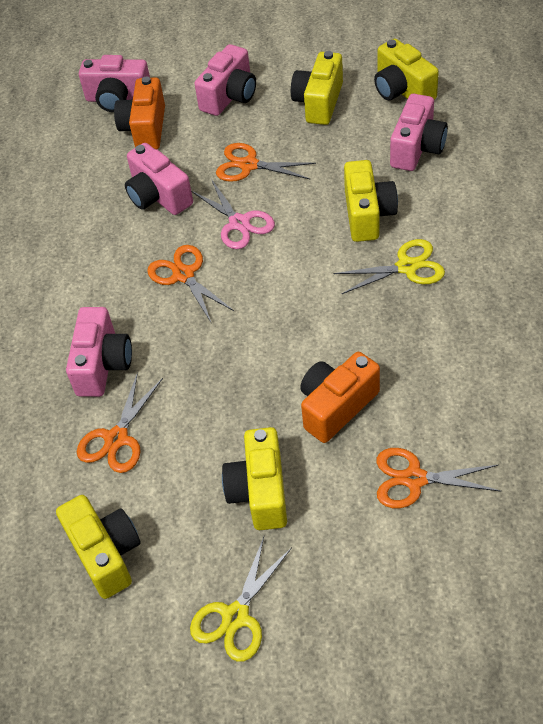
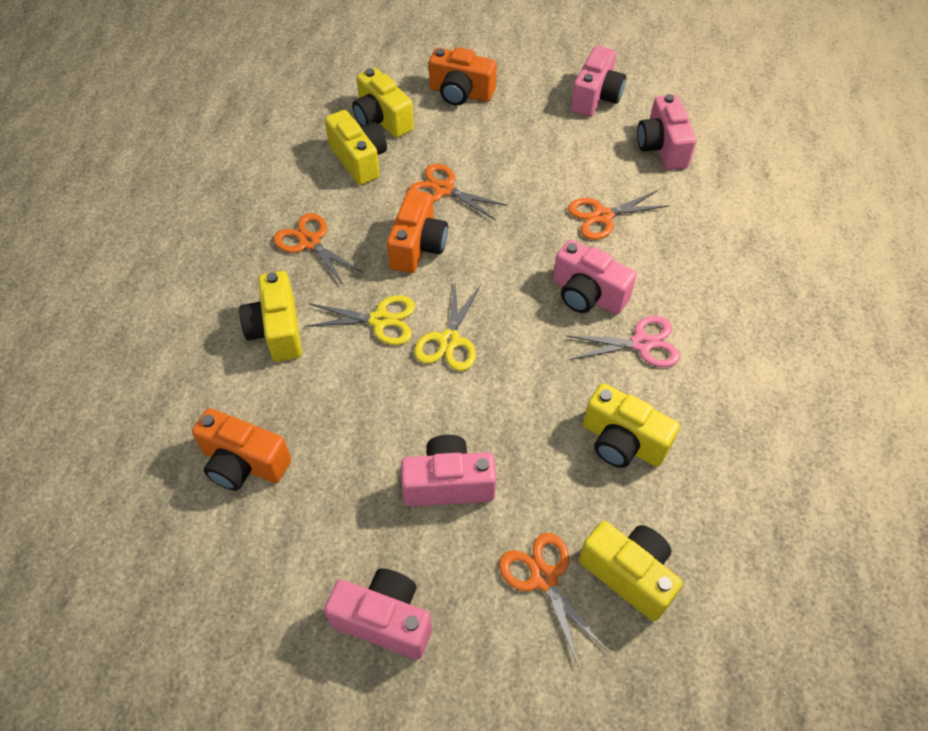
orange camera: [114,76,165,149] [300,352,380,443] = 2 -> [192,408,291,491] [387,190,448,273] [429,47,497,106] = 3

